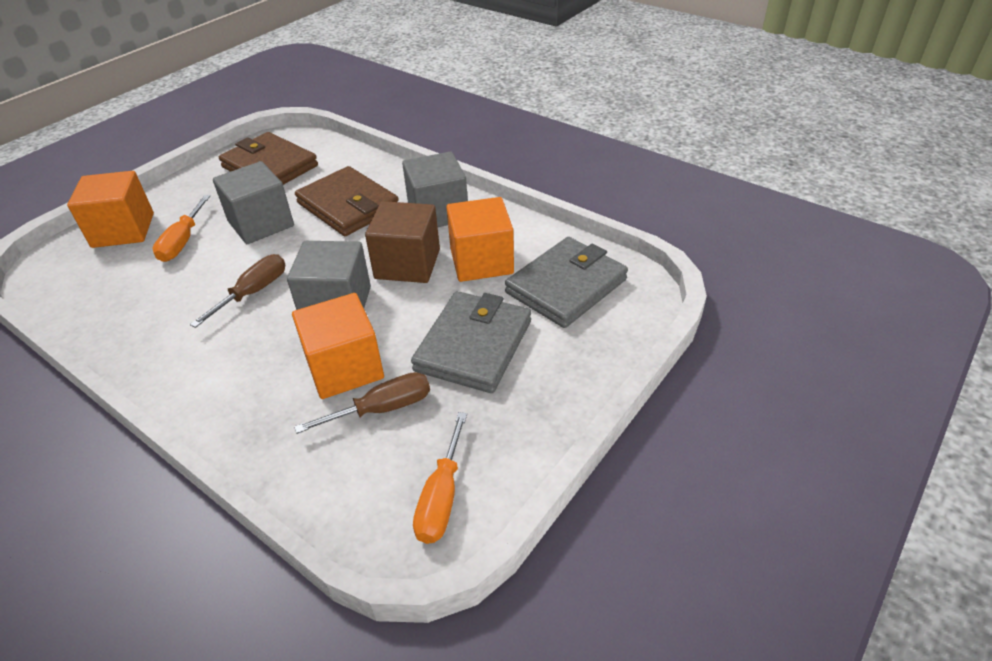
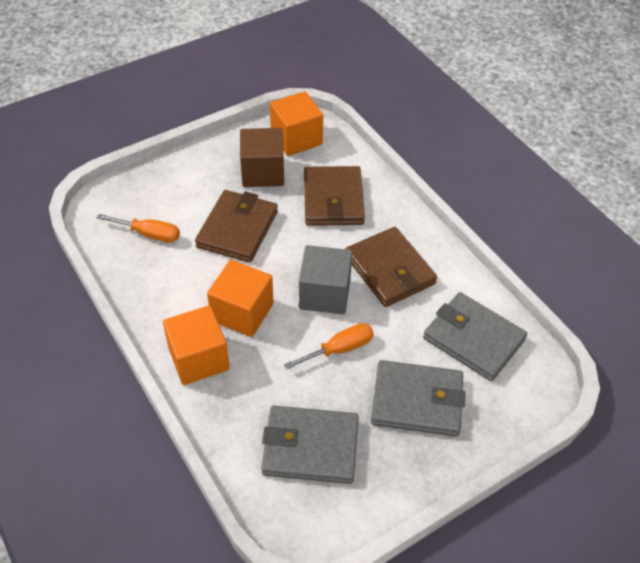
brown screwdriver: [190,254,285,328] [294,372,430,434] = 2 -> none = 0
brown wallet: [219,132,318,185] [295,166,399,236] = 2 -> [195,190,278,263] [304,166,365,226] [346,227,437,307] = 3
grey cube: [213,161,294,244] [287,241,371,310] [402,152,468,227] = 3 -> [299,245,352,314] = 1
grey wallet: [411,291,531,393] [505,237,628,328] = 2 -> [261,406,359,484] [371,360,465,437] [423,292,527,381] = 3

